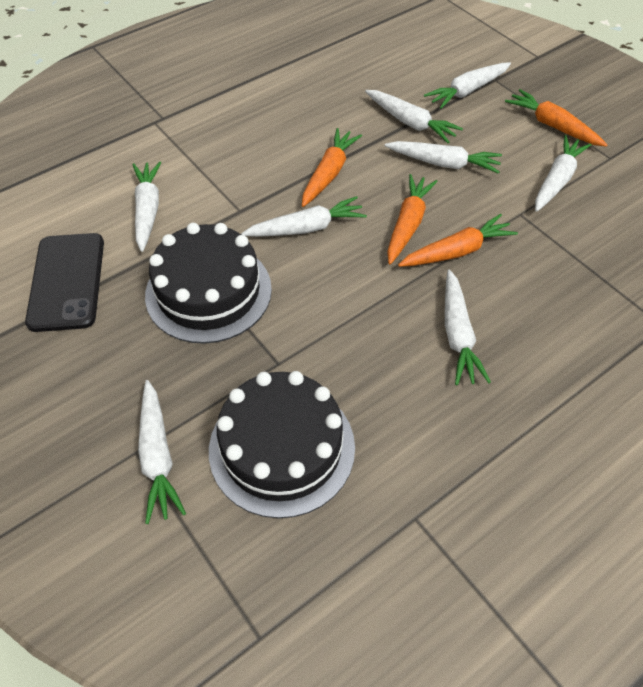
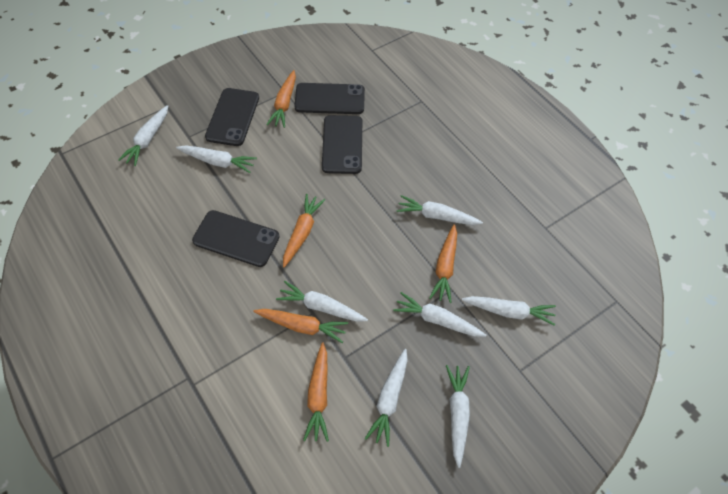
black cake: [145,223,272,344] [209,371,355,518] = 2 -> none = 0
black phone: [25,233,104,332] = 1 -> [192,210,279,267] [205,88,259,146] [294,83,365,114] [322,115,362,174] = 4
orange carrot: [302,128,362,207] [387,174,438,264] [398,214,518,267] [505,89,608,147] = 4 -> [253,309,348,343] [266,70,296,128] [283,194,325,267] [303,343,329,442] [429,224,457,303] = 5

